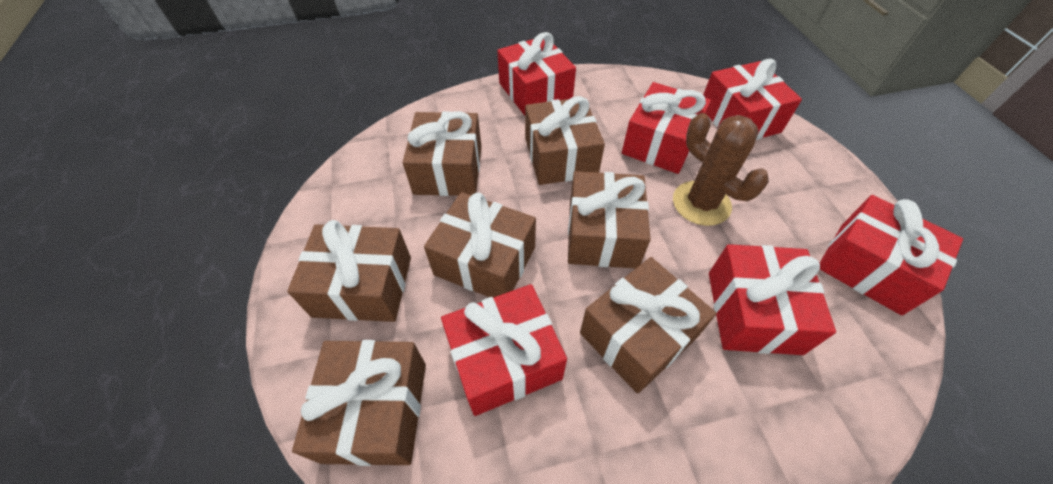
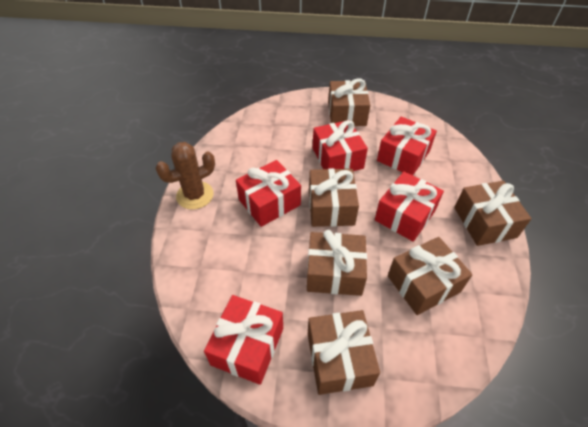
brown gift: [287,220,411,322] [292,340,426,466] [403,111,481,196] [424,192,536,298] [525,96,605,185] [568,171,651,269] [580,257,716,394] = 7 -> [307,230,367,296] [308,310,380,395] [309,168,359,227] [328,79,370,126] [388,237,472,315] [454,181,532,246] = 6
red gift: [441,284,567,416] [497,32,576,116] [622,82,711,174] [703,59,802,140] [709,244,836,355] [820,195,963,315] = 6 -> [204,295,283,385] [236,160,301,227] [313,120,368,171] [375,171,444,242] [377,117,437,175] = 5

